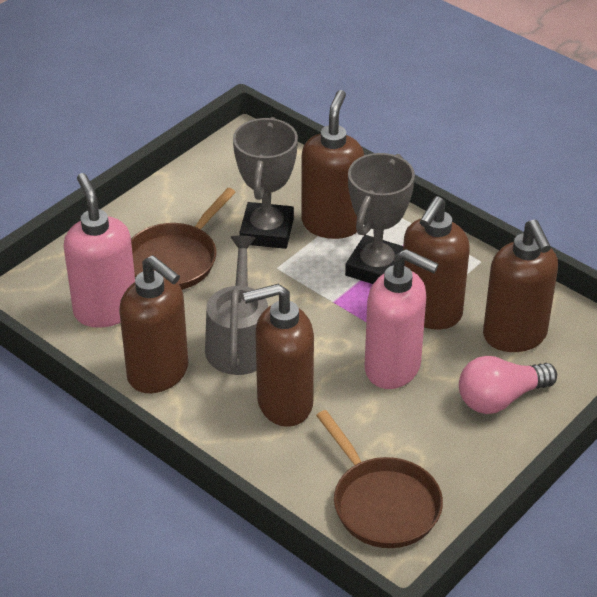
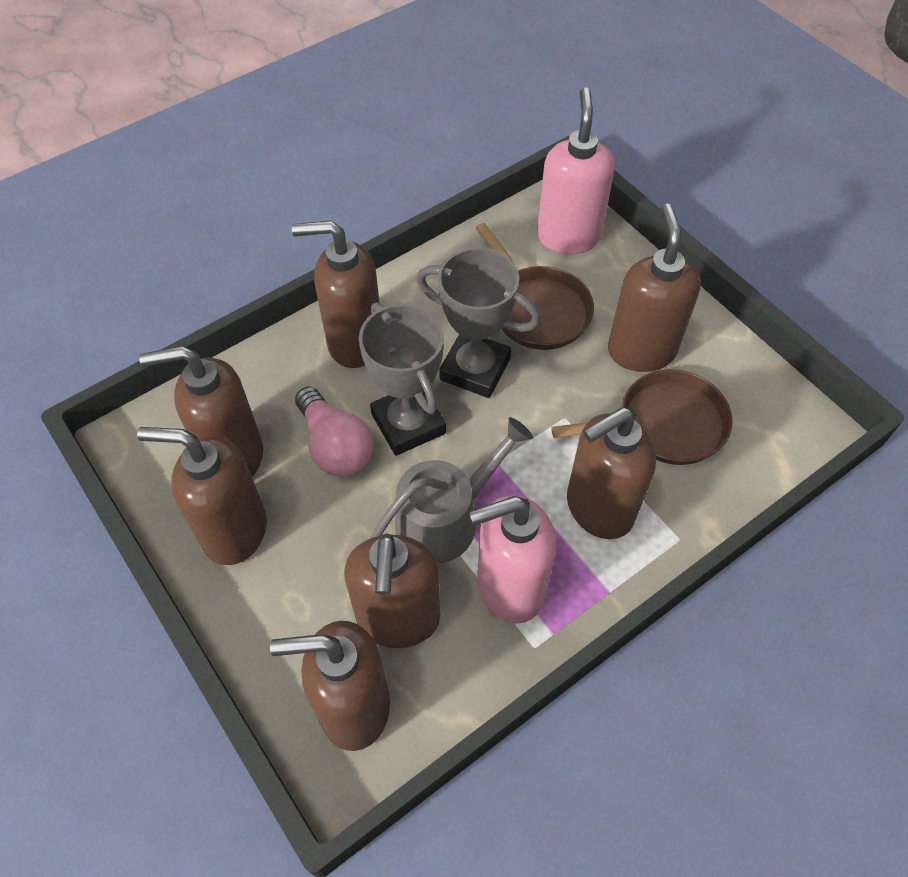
brown soap dispenser: [119,255,188,393] [243,284,314,427] [301,90,364,239] [403,196,470,329] [483,220,558,352] = 5 -> [137,427,267,565] [139,346,263,477] [270,621,390,751] [292,221,379,368] [344,533,440,648] [567,407,656,539] [608,204,701,372] = 7

